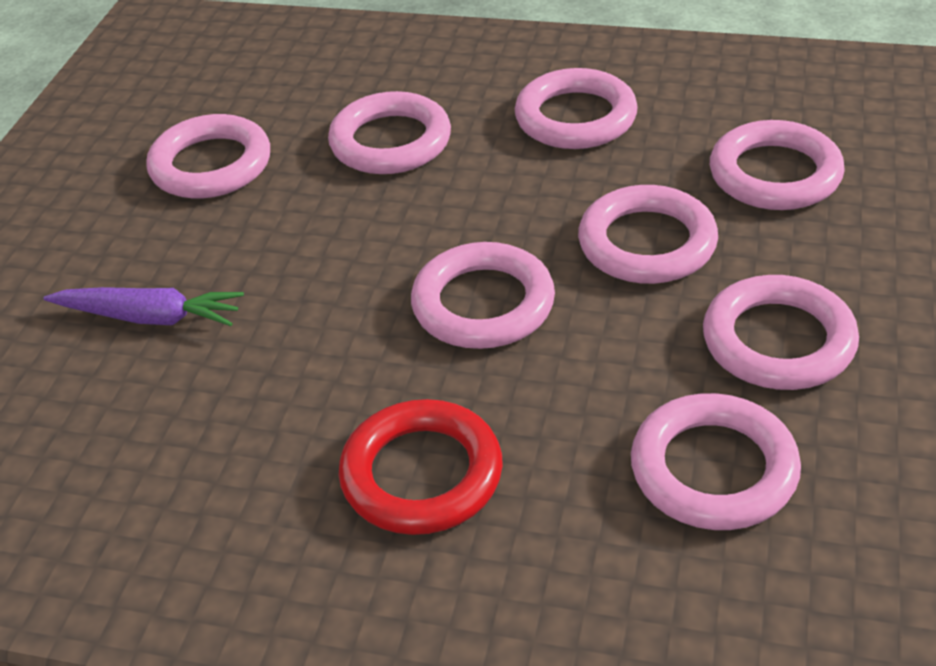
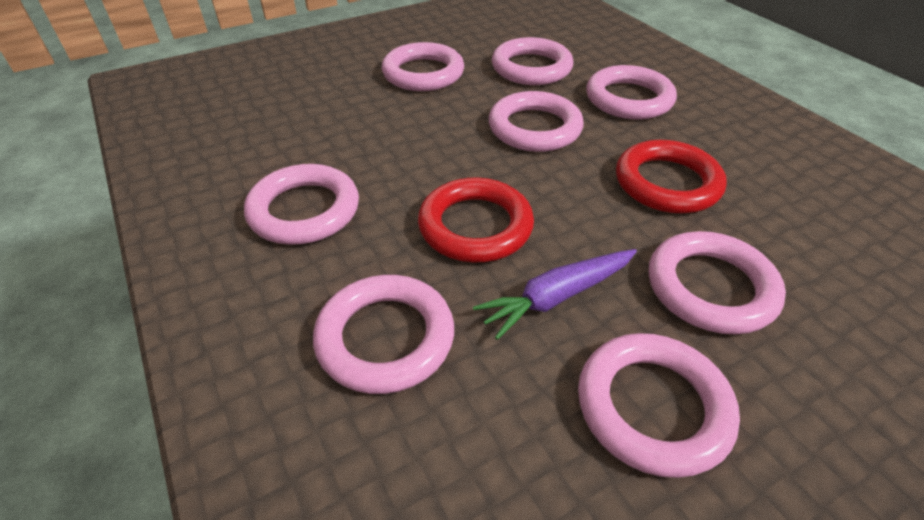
red ring: [339,399,503,535] = 1 -> [418,178,534,262] [616,140,727,213] = 2

